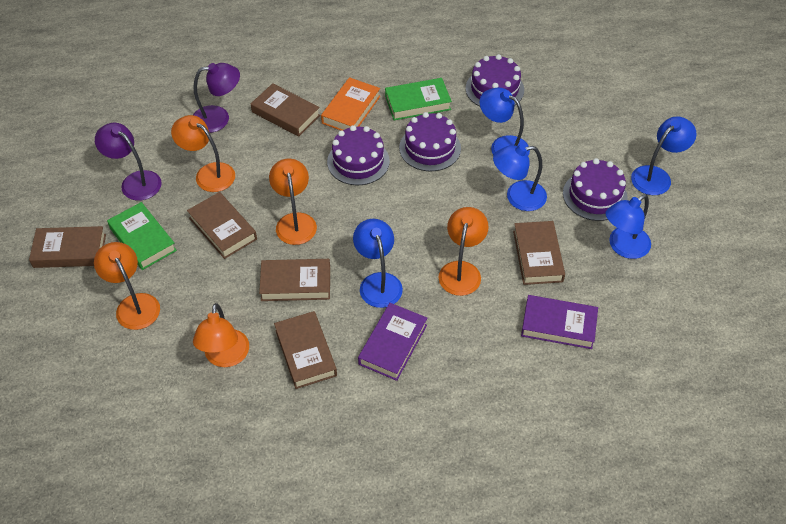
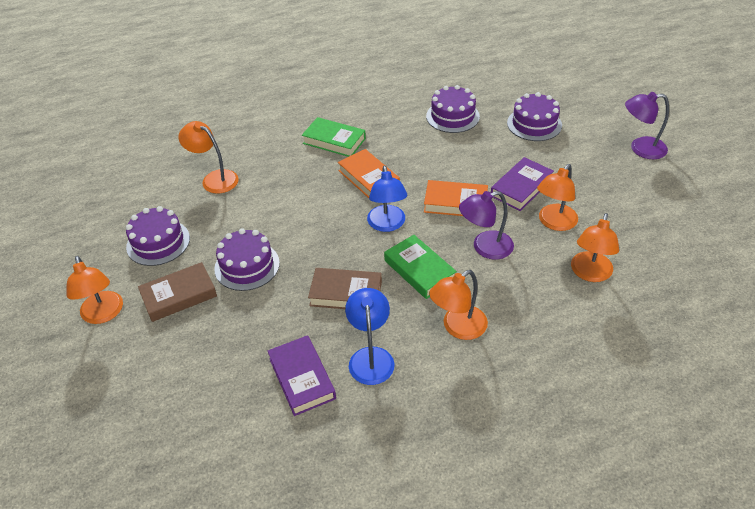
blue lamp: [353,219,403,308] [480,88,530,156] [493,144,547,211] [605,194,651,259] [631,116,697,195] = 5 -> [345,288,395,385] [367,166,407,232] = 2
brown book: [29,226,106,268] [187,192,257,259] [251,83,320,137] [259,259,330,301] [274,311,337,389] [513,221,565,285] = 6 -> [138,262,217,322] [308,268,382,309] = 2
orange book: [321,77,380,131] = 1 -> [338,149,400,198] [424,180,488,216] = 2

